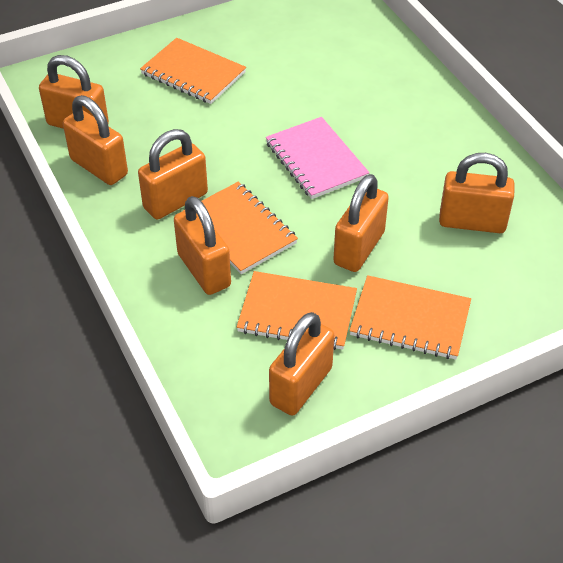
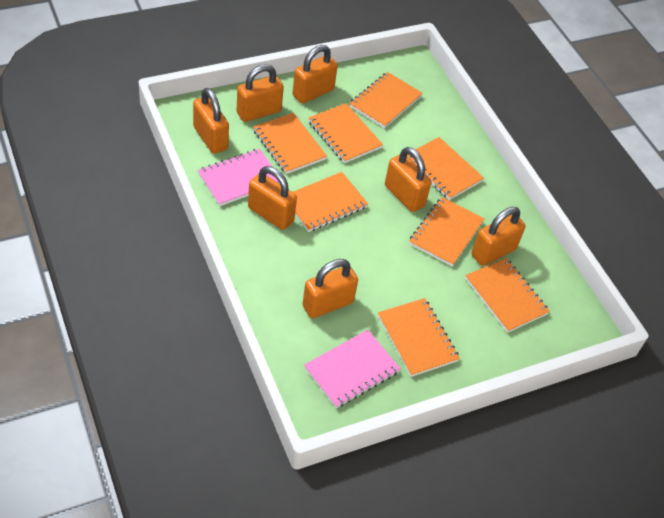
orange notebook: [140,38,246,104] [183,182,298,274] [237,271,357,350] [349,275,471,360] = 4 -> [253,113,327,174] [293,172,368,232] [308,103,383,163] [349,72,423,128] [378,298,460,377] [407,137,484,200] [409,197,485,266] [465,258,550,333] = 8
pink notebook: [266,117,369,199] = 1 -> [198,149,280,206] [304,330,401,408] = 2

